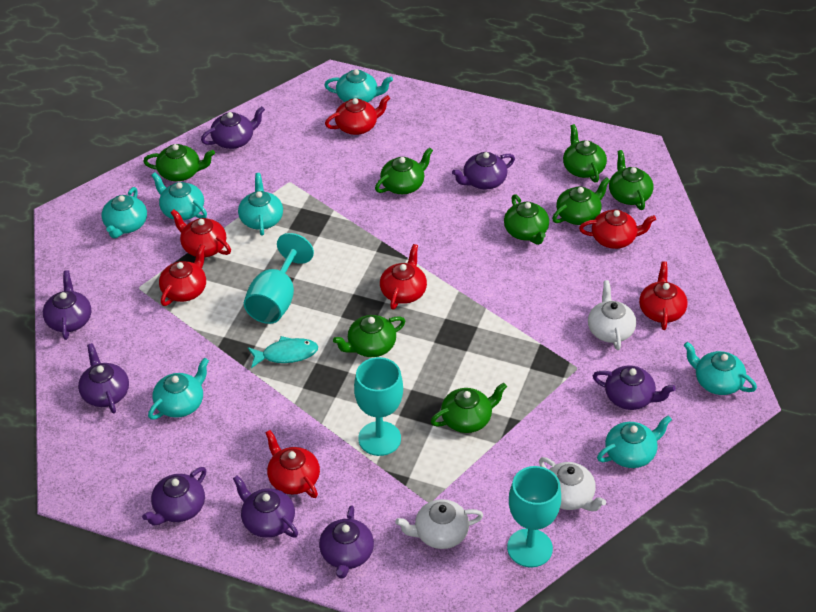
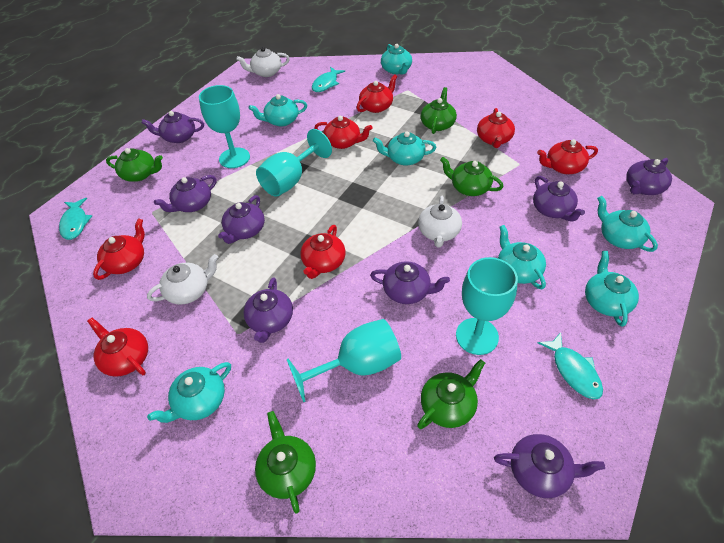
green teapot: [143,144,215,181] [333,315,405,357] [375,147,433,194] [431,383,507,433] [504,194,549,245] [552,177,610,225] [563,124,607,182] [609,150,654,210] = 8 -> [106,148,163,182] [255,411,316,514] [417,359,485,429] [421,87,457,134] [440,157,503,196] = 5
turquoise fish: [248,336,318,368] = 1 -> [59,198,92,240] [312,67,345,92] [538,332,603,399] = 3
turquoise goblet: [244,233,314,324] [354,357,403,456] [507,466,561,568] = 3 -> [199,85,250,168] [256,129,332,197] [287,319,401,402] [456,257,518,355] = 4

